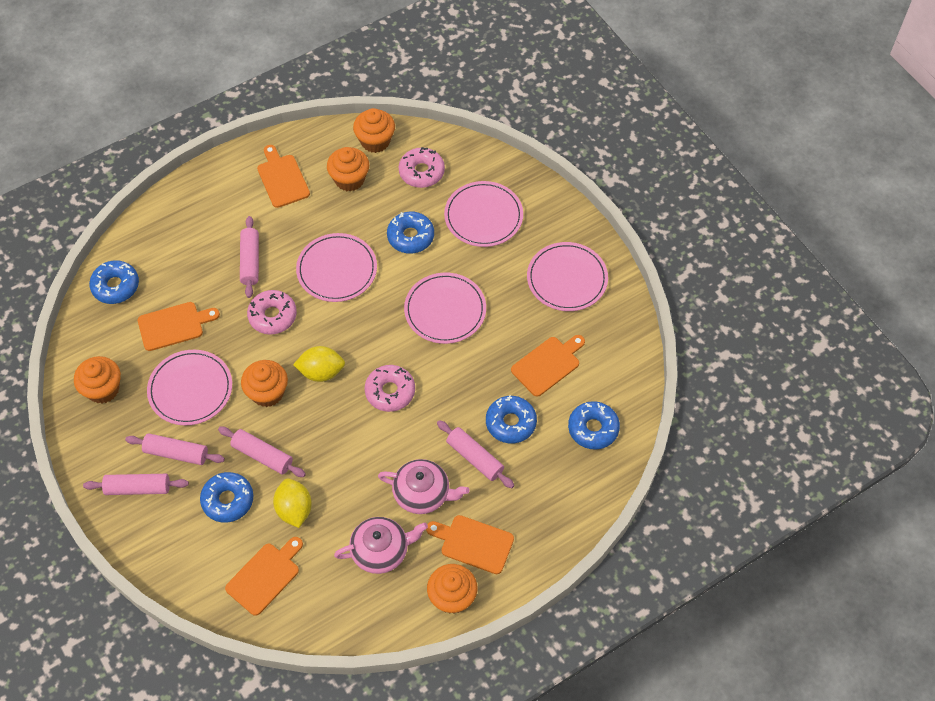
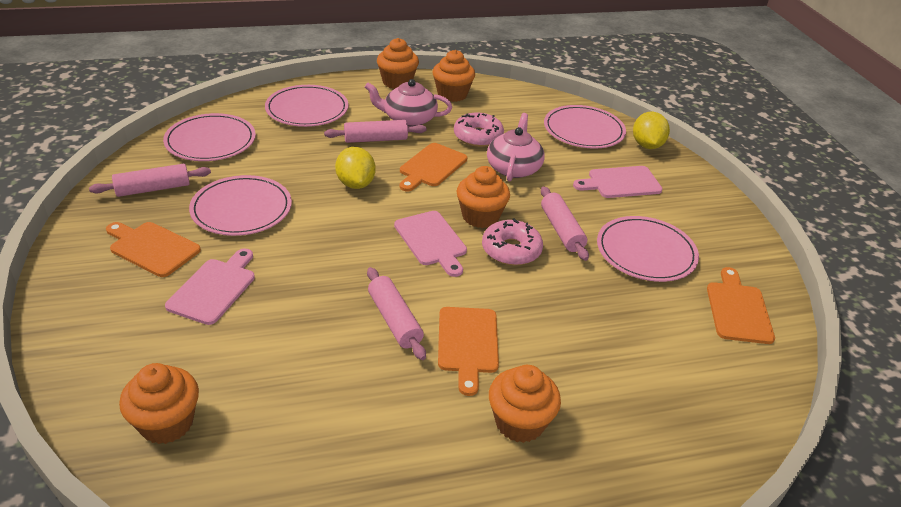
blue donut: [89,260,139,304] [200,472,254,523] [387,211,434,254] [486,395,537,444] [568,401,620,450] = 5 -> none = 0
orange cutting board: [138,302,220,351] [225,537,303,616] [257,145,310,208] [426,515,514,574] [511,335,585,397] = 5 -> [106,222,201,277] [400,143,467,192] [438,307,499,396] [707,267,775,344] = 4
pink cutting board: none = 0 -> [165,248,255,325] [394,211,467,277] [573,166,663,198] = 3
pink donut: [247,290,297,335] [365,365,415,412] [399,147,445,188] = 3 -> [454,113,504,147] [482,218,543,266] = 2
pink rolling pin: [83,474,189,495] [125,433,225,465] [218,427,306,477] [240,216,259,298] [437,420,514,488] = 5 -> [89,164,211,197] [324,120,427,143] [367,267,426,360] [541,186,589,261] = 4

